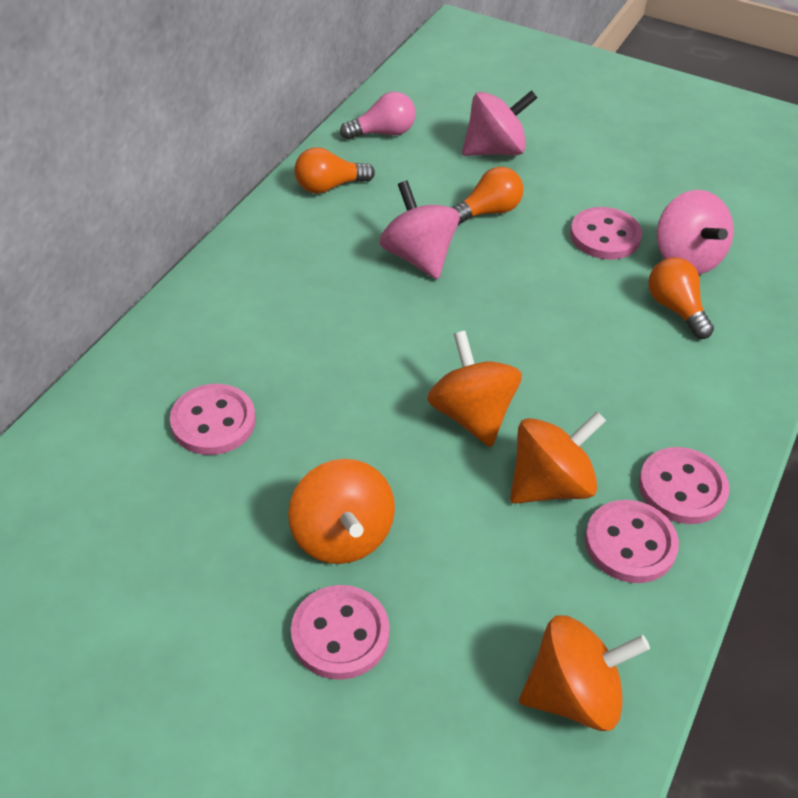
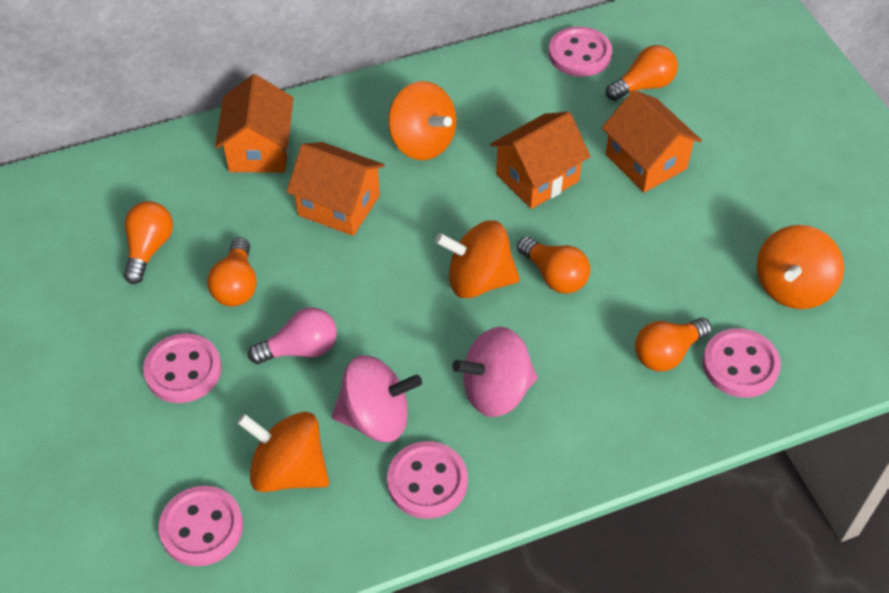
orange house: none = 0 -> [215,74,293,173] [287,142,385,236] [490,112,591,209] [602,90,702,193] = 4
orange light bulb: [294,148,375,194] [453,167,523,225] [648,258,714,339] = 3 -> [124,201,173,284] [207,237,257,307] [517,237,590,294] [606,45,678,101] [635,318,712,371] = 5
pink spinning top: [379,181,459,279] [462,90,537,156] [657,190,734,275] = 3 -> [332,355,422,442] [452,327,538,417] = 2

